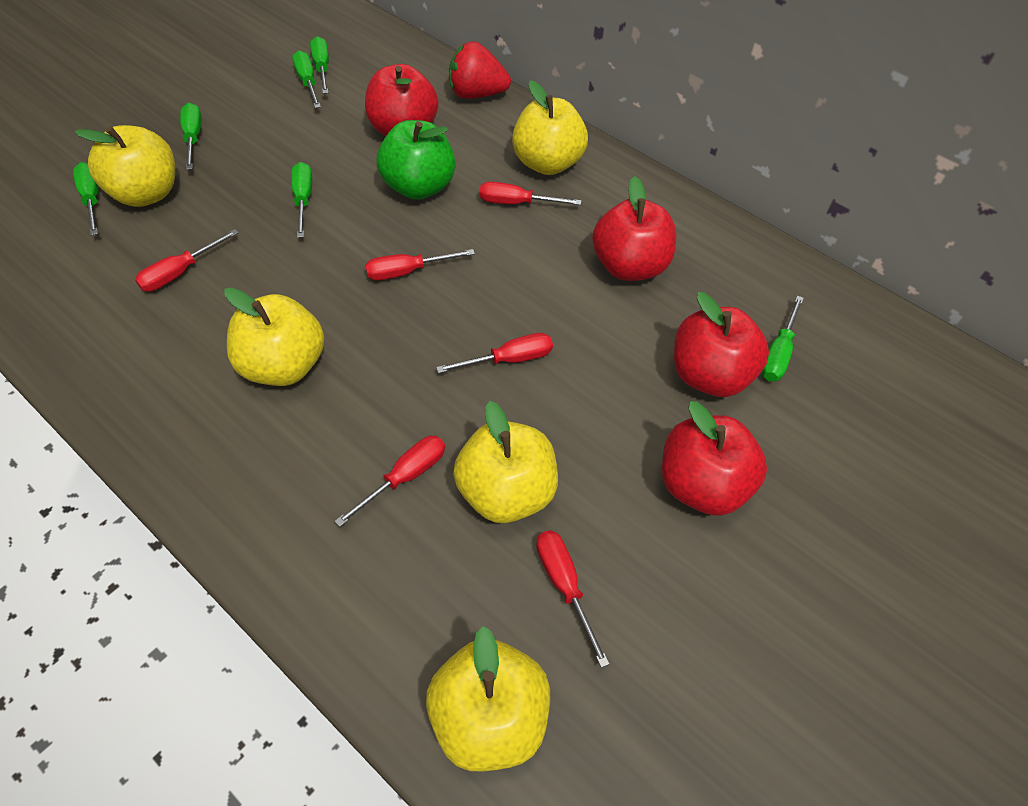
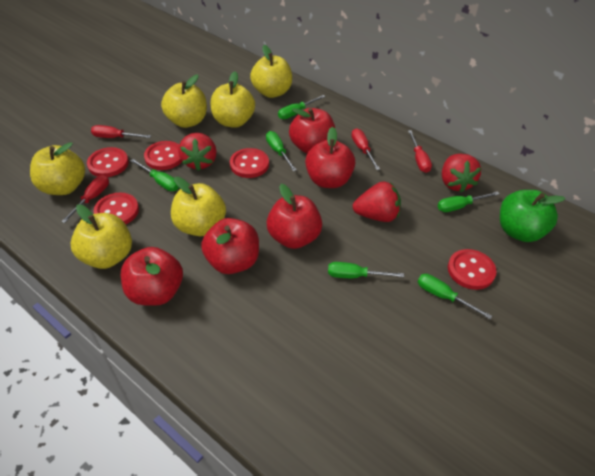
red apple: [365,64,438,136] [592,176,676,281] [662,401,767,516] [674,292,769,397] = 4 -> [121,247,183,306] [201,218,259,274] [267,184,322,249] [289,108,335,154] [305,127,355,188] = 5
red button: none = 0 -> [87,147,129,177] [94,193,139,224] [144,141,182,170] [230,148,269,178] [448,249,497,290] = 5
red screwdriver: [135,229,239,292] [334,436,445,527] [365,249,475,280] [436,333,553,373] [480,182,582,205] [536,530,609,668] = 6 -> [61,175,109,223] [91,125,151,138] [351,128,380,170] [408,130,432,173] = 4
red strawberry: [449,41,511,99] = 1 -> [178,133,217,171] [353,182,401,222] [442,154,481,192] = 3
yellow apple: [75,125,175,207] [224,287,324,386] [426,626,550,772] [453,401,558,523] [512,80,588,175] = 5 -> [30,142,85,195] [71,204,132,269] [161,74,207,128] [171,177,226,236] [211,71,255,128] [250,45,292,98] = 6

